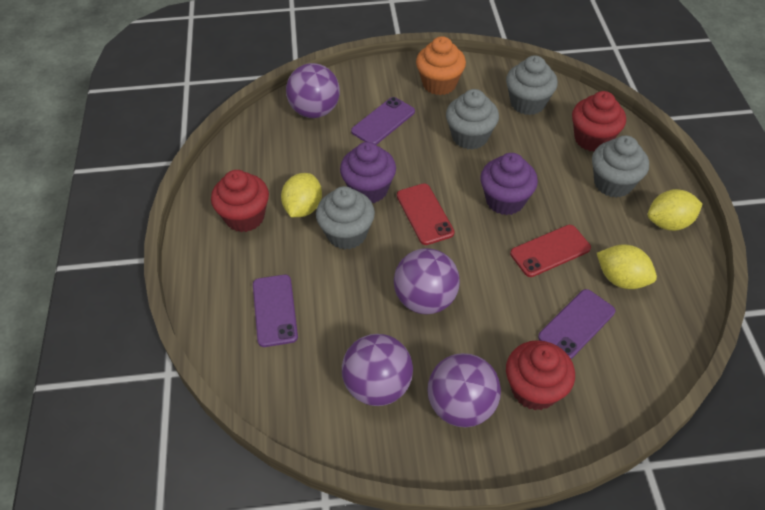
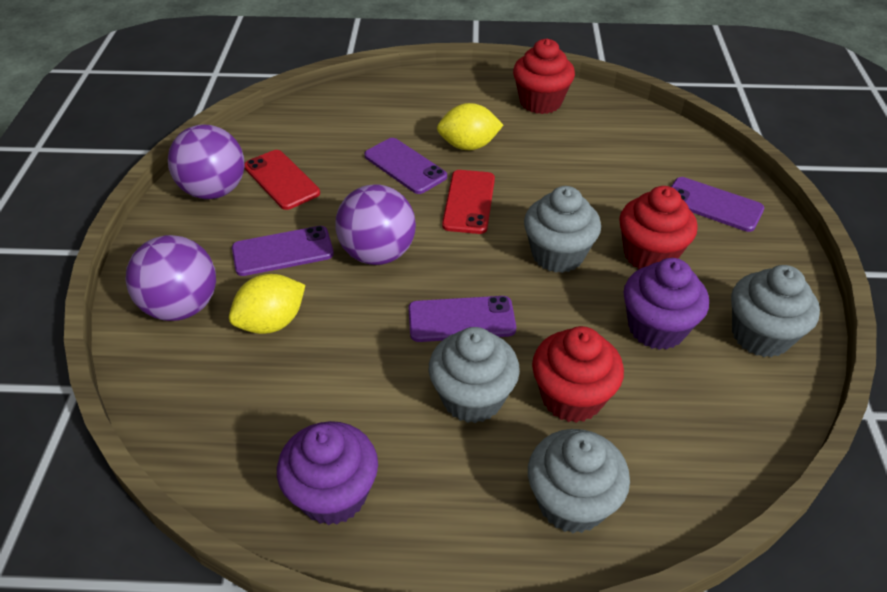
orange cupcake: [416,36,466,95] = 1 -> none = 0
purple ball: [286,63,340,118] [342,334,413,406] [394,248,460,314] [427,353,501,427] = 4 -> [125,235,216,321] [168,125,245,199] [335,184,416,265] = 3
purple phone: [253,275,298,347] [351,97,415,145] [538,289,615,359] = 3 -> [232,226,334,276] [364,138,447,194] [408,296,516,342] [671,177,764,232] = 4
yellow lemon: [281,173,322,217] [597,244,657,289] [648,189,703,231] = 3 -> [229,274,305,334] [437,103,503,150] = 2

